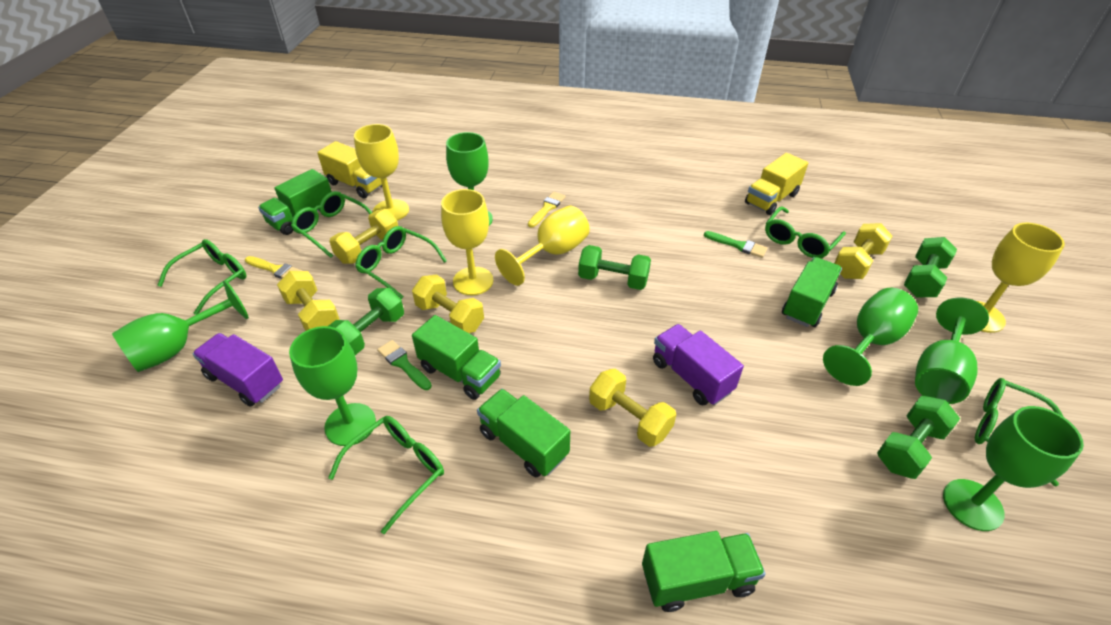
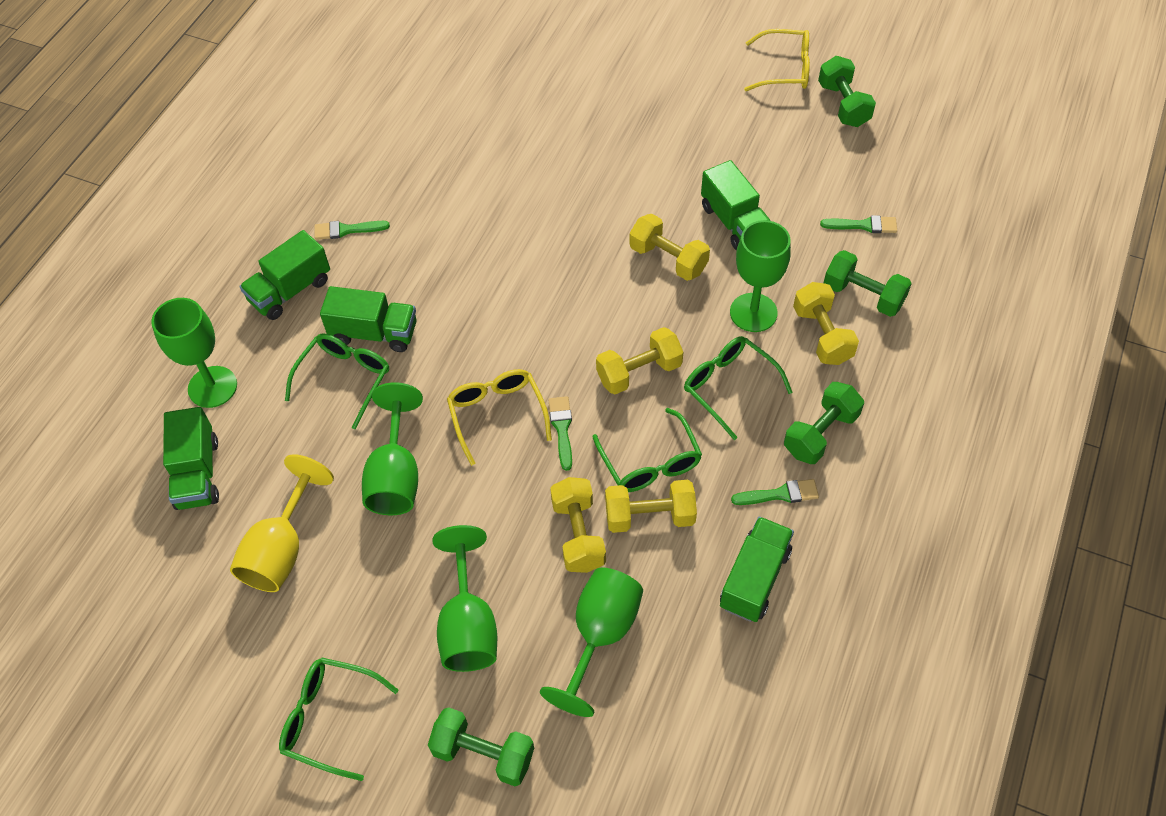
green brush: [377,340,432,390] [704,231,767,258] = 2 -> [314,221,390,240] [548,396,572,471] [731,479,819,505] [820,215,897,233] = 4
green glasses: [157,239,246,315] [291,191,372,258] [328,416,444,534] [355,226,447,299] [765,207,846,258] [975,378,1064,486] = 6 -> [279,658,399,781] [285,334,389,429] [592,408,702,492] [684,336,793,440] = 4
green goblet: [112,280,249,372] [289,326,376,446] [446,132,493,226] [823,288,918,386] [915,297,989,404] [943,406,1084,531] = 6 -> [151,298,237,408] [362,382,423,515] [432,525,497,672] [540,568,643,717] [730,220,791,332] = 5
purple truck: [192,333,283,407] [653,324,744,405] = 2 -> none = 0
yellow brush: [245,256,302,279] [528,192,566,227] = 2 -> none = 0
yellow glasses: none = 0 -> [447,369,552,466] [744,29,810,91] = 2
yellow goblet: [354,124,409,221] [441,189,493,295] [495,206,590,286] [977,223,1065,333] = 4 -> [230,454,334,592] = 1
yellow truck: [317,141,382,198] [745,153,808,215] = 2 -> none = 0

